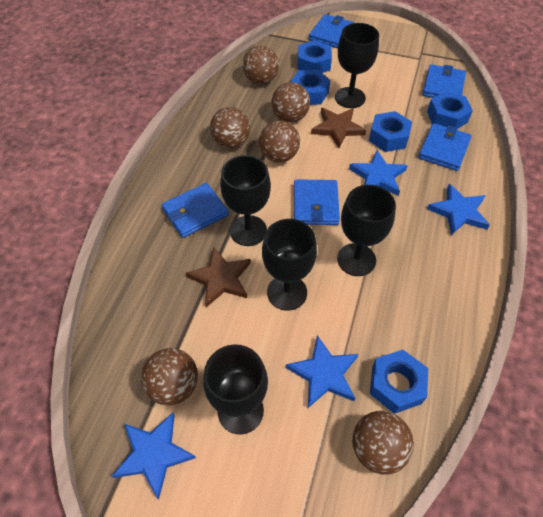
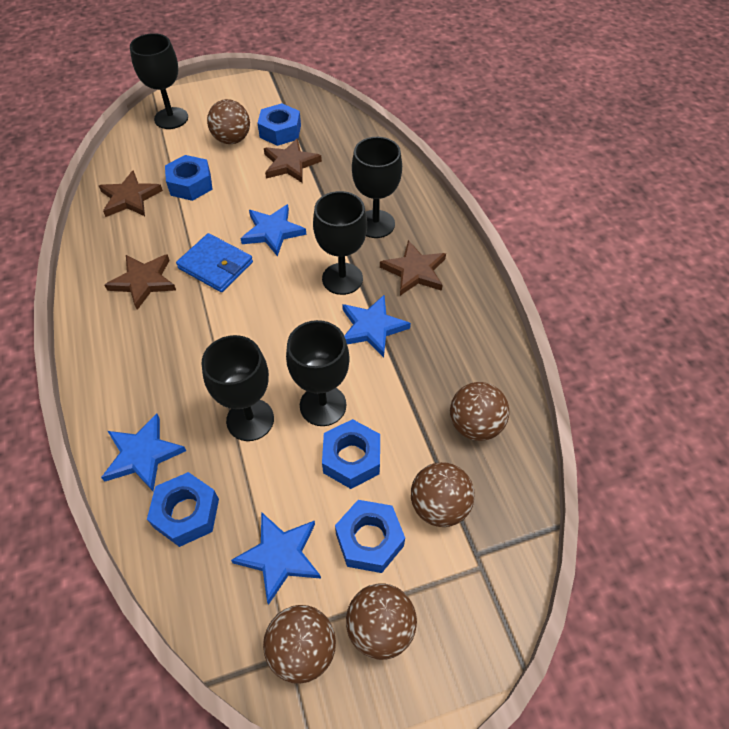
blue wallet: [161,183,229,238] [294,179,340,225] [309,14,354,48] [418,123,472,171] [422,64,466,98] = 5 -> [176,233,253,292] = 1
brown ball: [141,348,198,405] [210,107,250,149] [243,46,279,84] [259,120,300,163] [271,82,310,123] [352,411,414,475] = 6 -> [207,99,250,144] [263,605,336,684] [346,584,417,660] [411,462,475,527] [450,382,510,441] = 5
brown star: [186,247,251,307] [311,108,366,148] = 2 -> [99,170,163,217] [105,254,176,310] [264,138,322,183] [380,240,446,296] = 4

